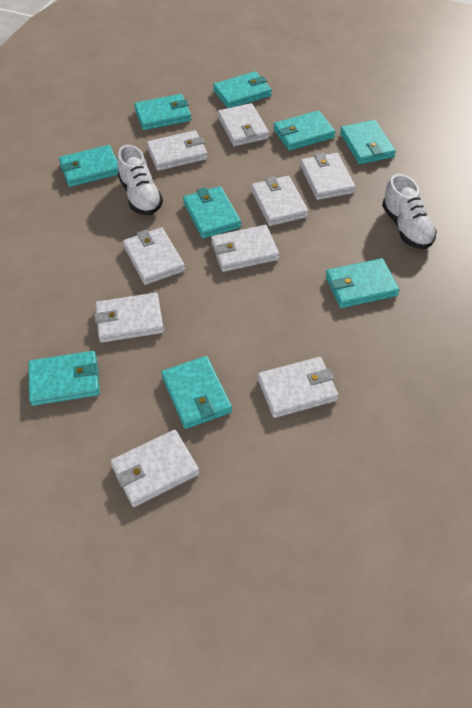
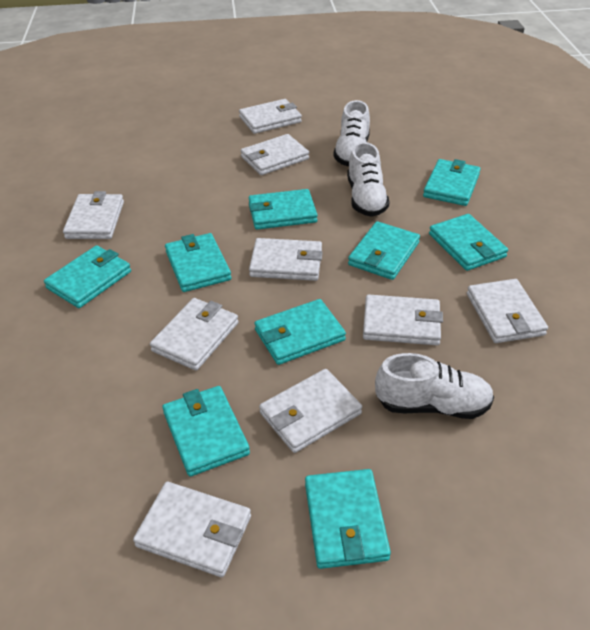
white shoe: [117,145,163,215] [382,174,437,249] = 2 -> [333,100,370,166] [347,142,390,217] [375,353,494,419] = 3

